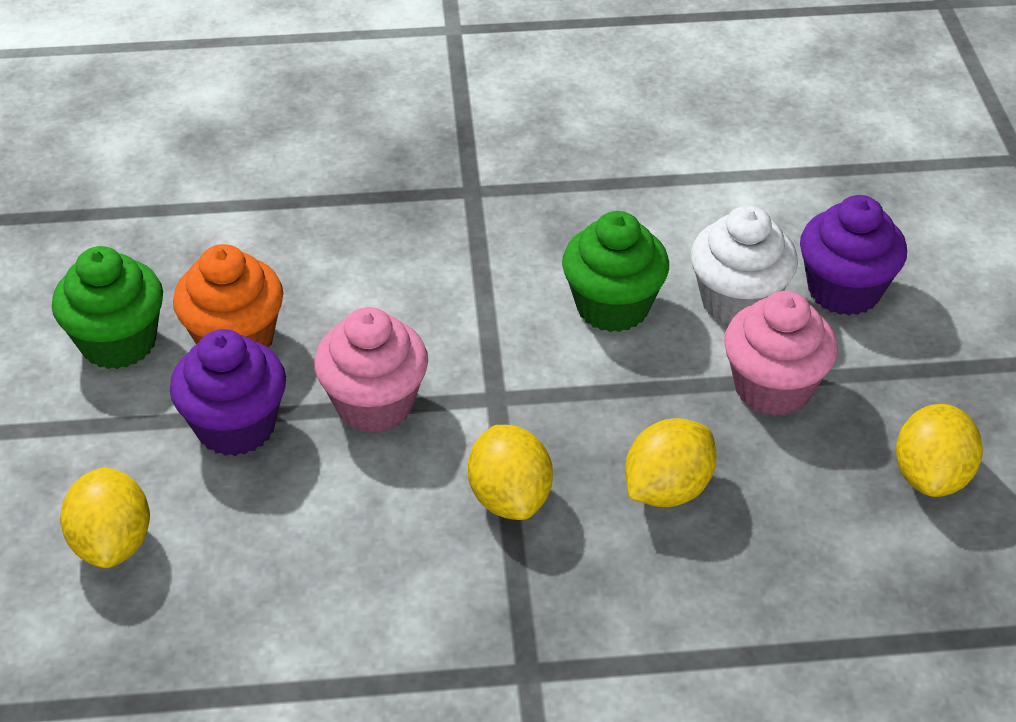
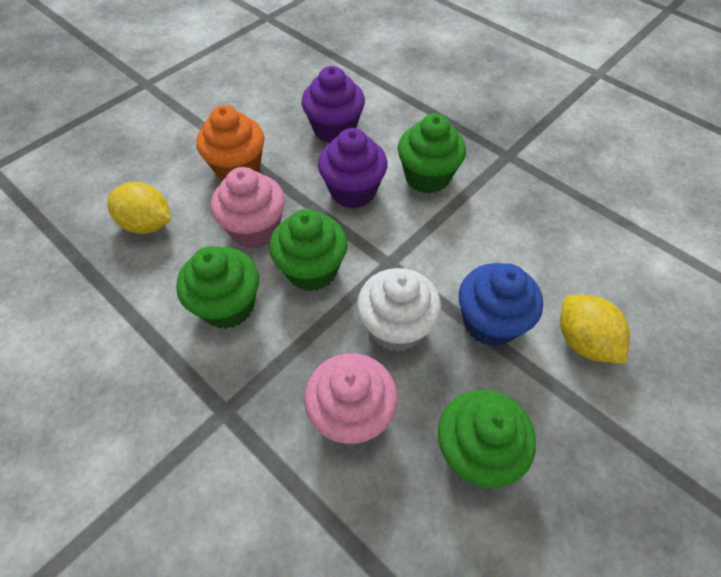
blue cupcake: none = 0 -> [459,263,543,346] = 1
green cupcake: [52,246,163,369] [562,211,669,332] = 2 -> [176,246,259,329] [269,209,348,291] [398,114,466,194] [437,390,536,488] = 4
yellow lemon: [60,467,150,568] [468,425,553,520] [625,418,717,507] [896,404,983,497] = 4 -> [107,182,171,234] [560,295,630,364] = 2

